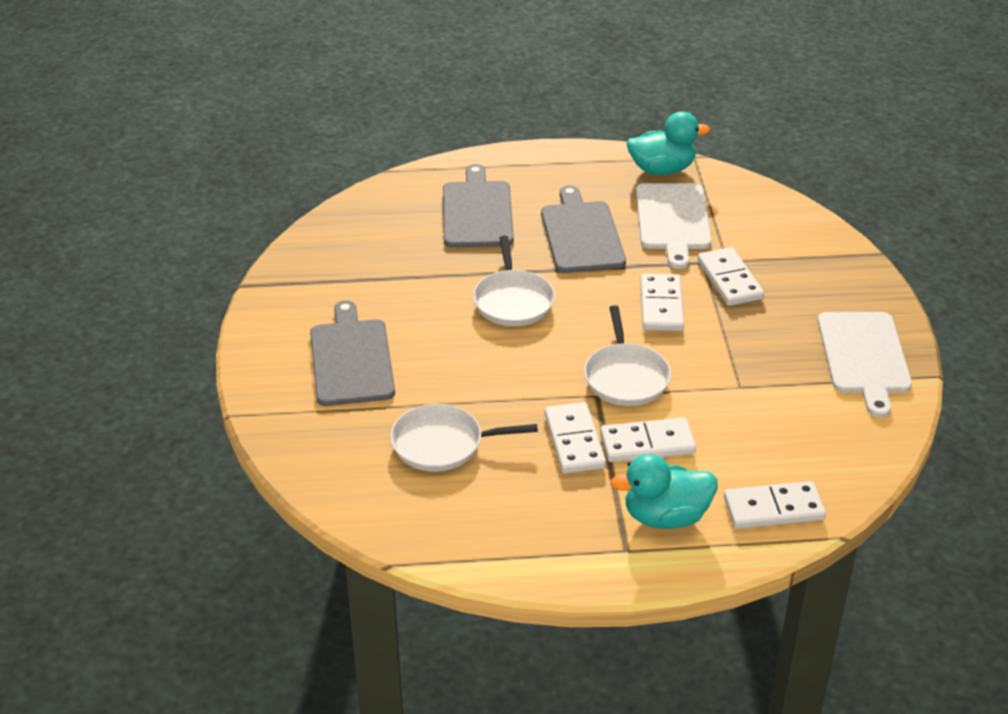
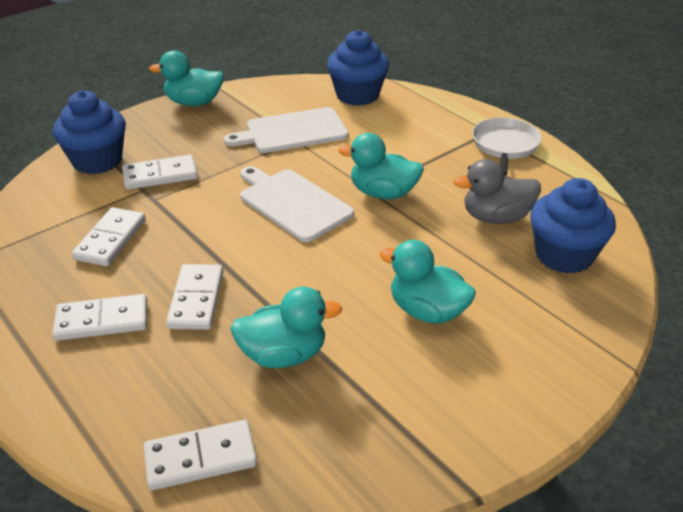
blue cupcake: none = 0 -> [53,90,126,174] [327,30,389,106] [530,178,616,274] = 3
grey cutting board: [310,300,395,406] [443,164,514,248] [541,185,626,273] = 3 -> none = 0
grey duck: none = 0 -> [454,159,541,224] = 1
turquoise duck: [610,454,718,529] [627,111,710,175] = 2 -> [149,50,224,106] [230,287,342,368] [338,133,424,199] [380,240,476,324] = 4
white pan: [390,404,538,472] [473,236,555,326] [584,305,671,406] = 3 -> [472,117,542,176] = 1

